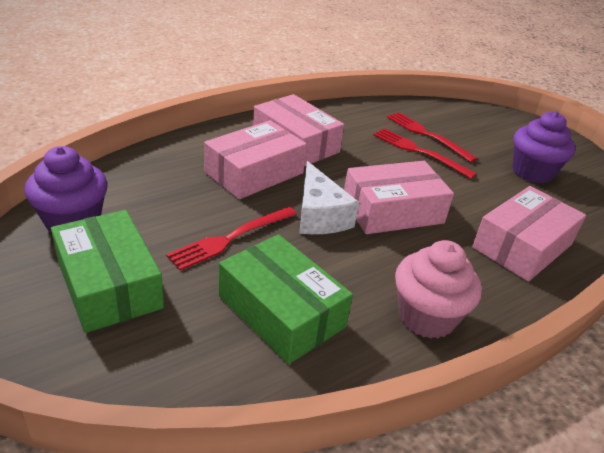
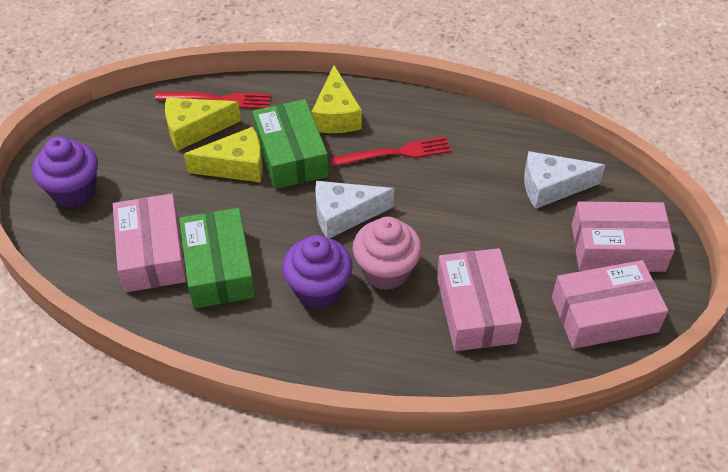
red fork: [166,207,297,270] [373,128,477,179] [387,112,478,162] = 3 -> [155,92,271,109] [331,136,451,167] = 2
white cheese: [299,161,359,234] = 1 -> [315,181,394,238] [524,151,605,209] = 2
yellow cheese: none = 0 -> [165,98,241,151] [184,127,263,182] [311,65,362,133] = 3

